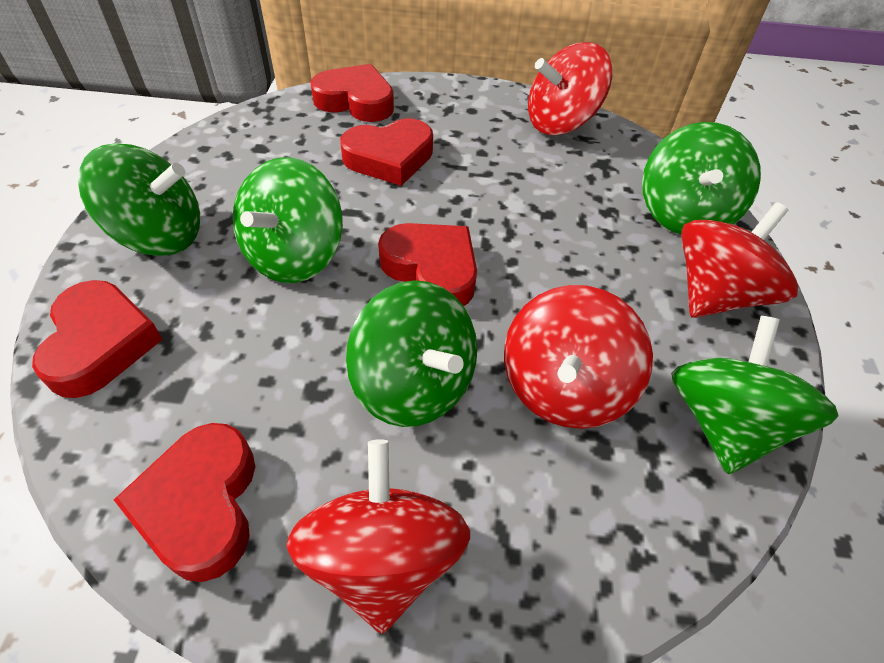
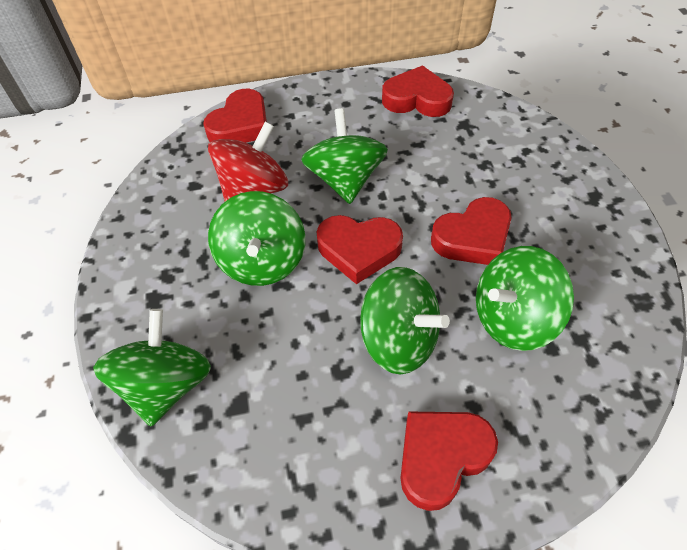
red spinning top: [286,439,470,634] [504,285,653,429] [528,42,612,135] [681,202,798,318] = 4 -> [208,122,288,202] = 1

